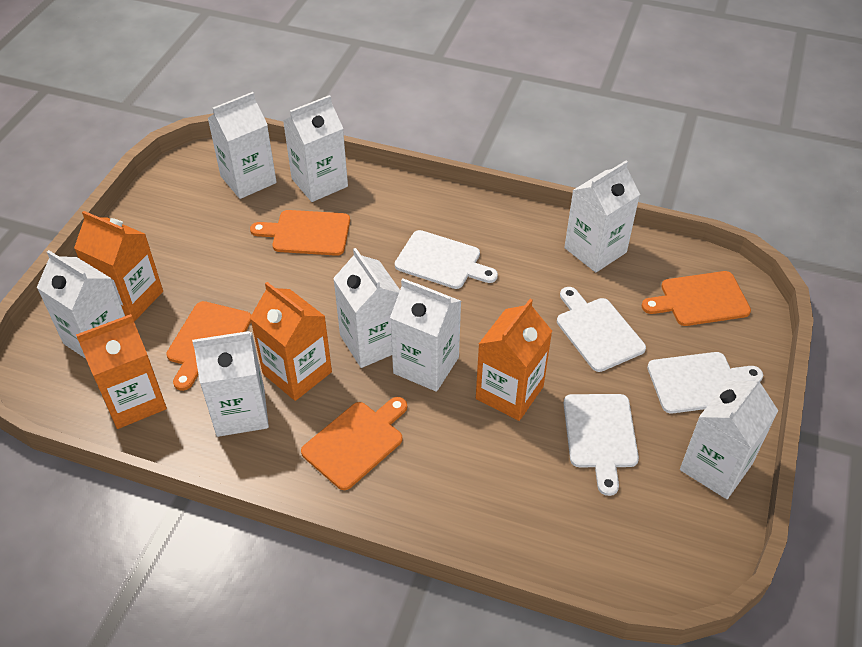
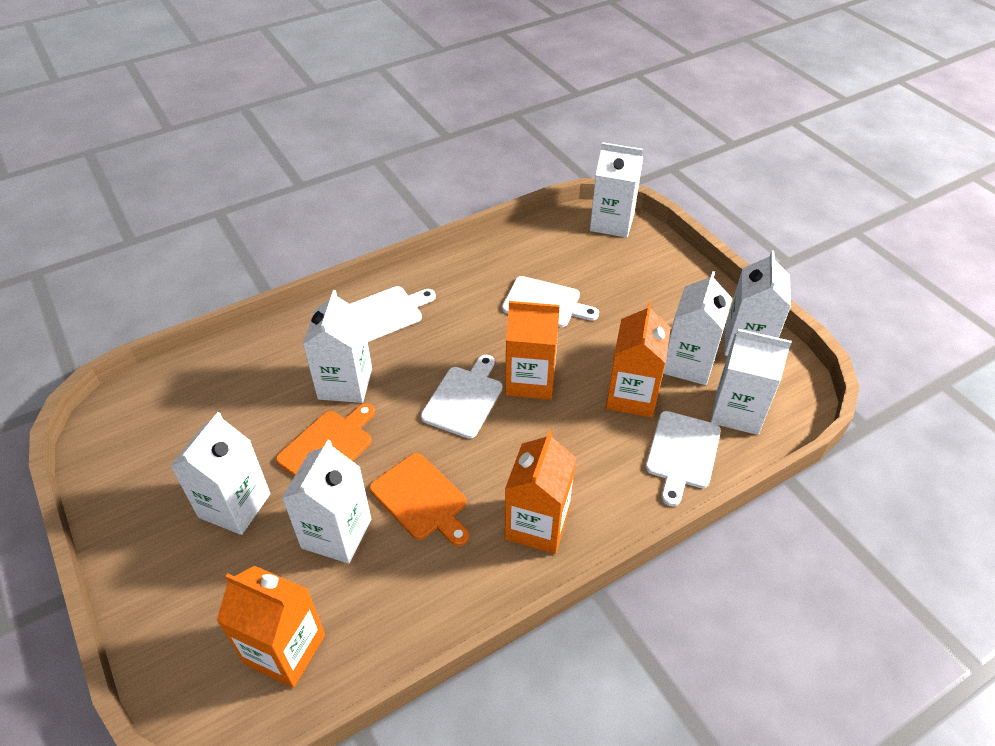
orange cutting board: [166,301,251,391] [250,210,350,256] [301,397,407,490] [641,271,751,326] = 4 -> [276,403,375,476] [370,453,469,546] = 2
white carton: [37,250,125,359] [192,331,269,437] [208,92,277,199] [283,95,348,202] [333,248,400,368] [390,279,461,392] [564,161,640,272] [680,375,779,499] = 8 -> [170,412,271,535] [282,440,371,563] [303,290,372,403] [590,142,643,238] [663,271,732,385] [710,329,792,435] [724,250,791,356] = 7

